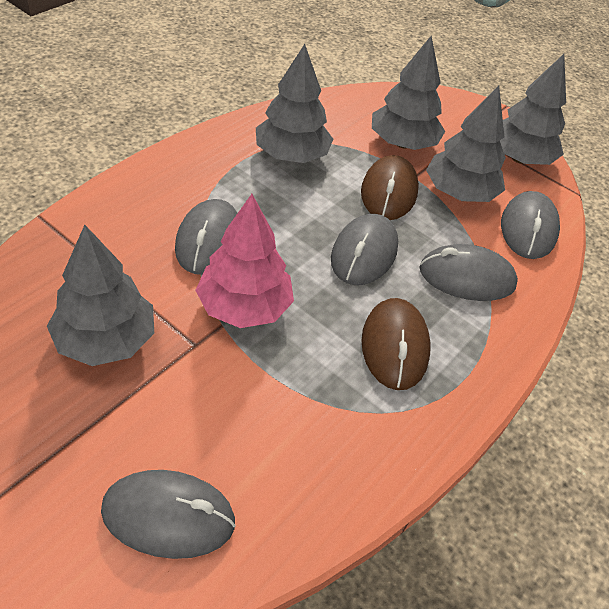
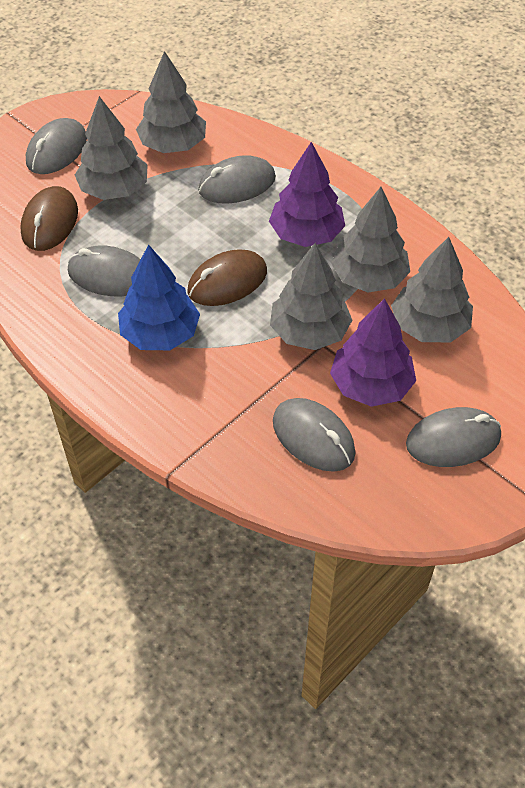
blue tree: none = 0 -> [118,244,200,350] = 1
pink tree: [195,194,294,328] = 1 -> none = 0
purple tree: none = 0 -> [269,142,345,247] [330,298,416,407] = 2

